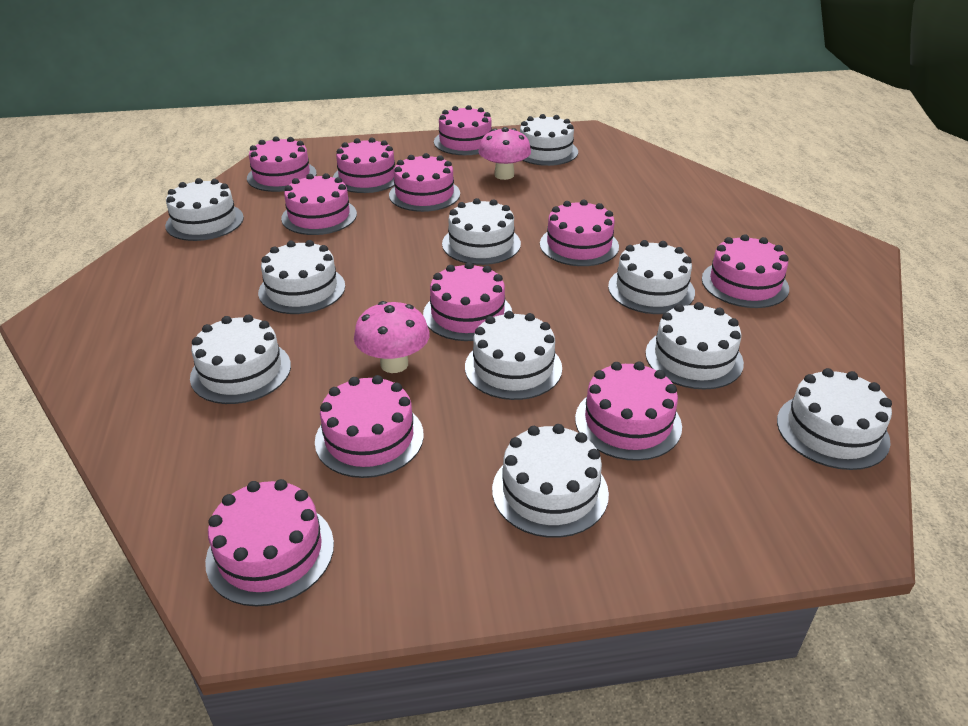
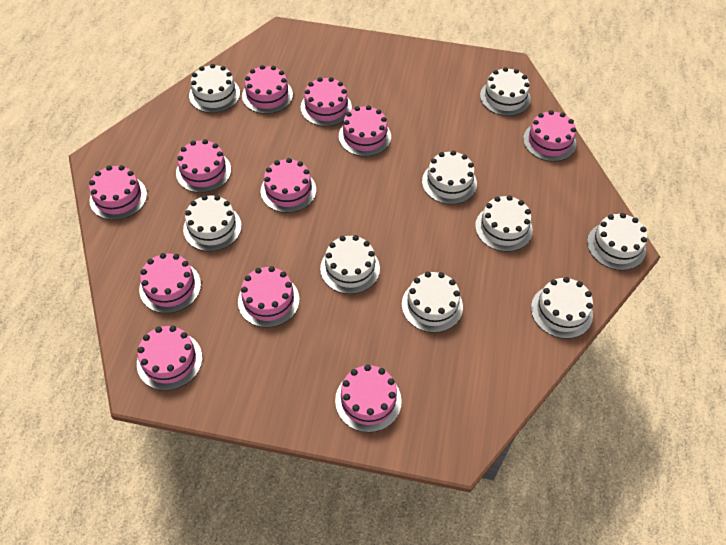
pink mushroom: [354,301,430,373] [478,127,531,180] = 2 -> none = 0
white cake: [165,178,244,241] [190,315,291,404] [258,240,345,314] [442,198,521,265] [465,311,562,400] [492,424,609,538] [520,114,578,166] [608,240,695,314] [645,302,744,390] [777,368,892,470] = 10 -> [183,195,242,251] [189,64,240,113] [320,235,380,294] [402,272,463,333] [422,151,477,204] [475,195,533,252] [480,67,531,116] [531,277,593,339] [587,213,648,270] = 9

